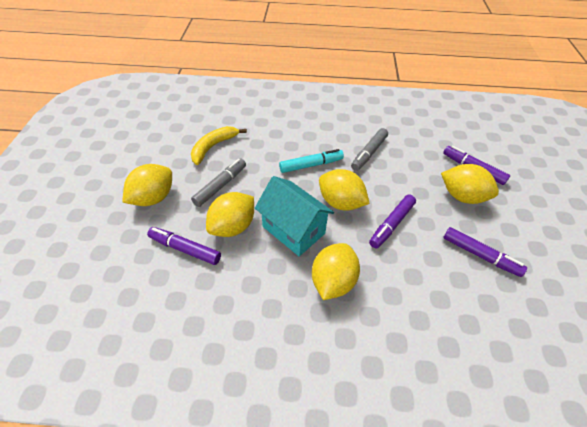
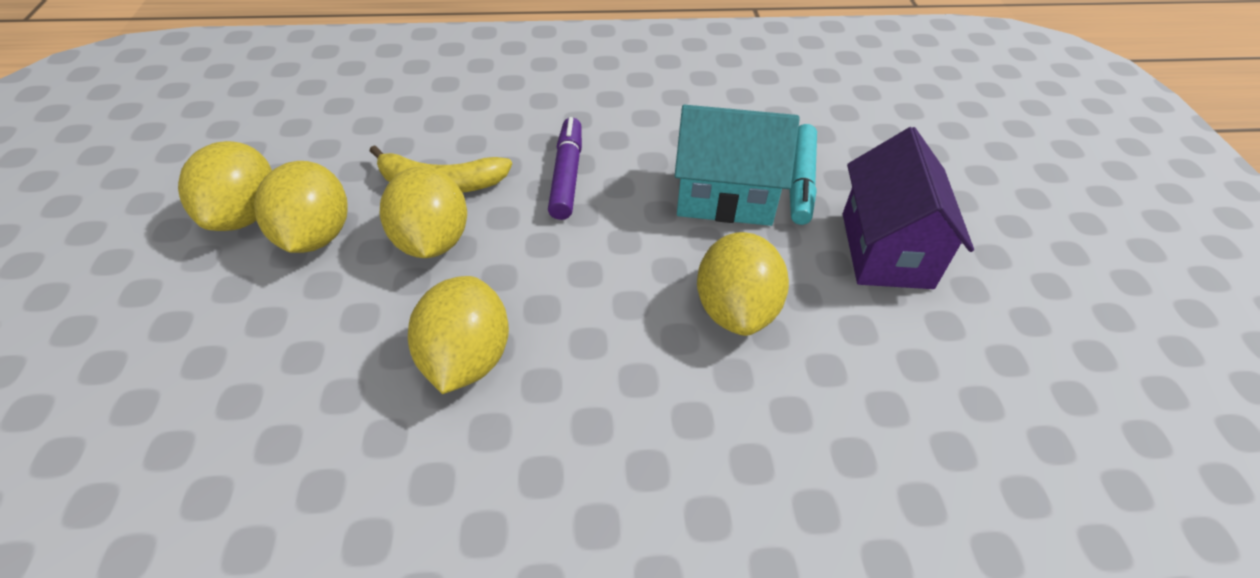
grey marker: [191,159,246,207] [351,128,388,171] = 2 -> none = 0
purple house: none = 0 -> [843,127,974,289] = 1
purple marker: [147,227,221,265] [369,195,416,249] [443,146,510,185] [443,227,527,277] = 4 -> [548,117,582,220] = 1

